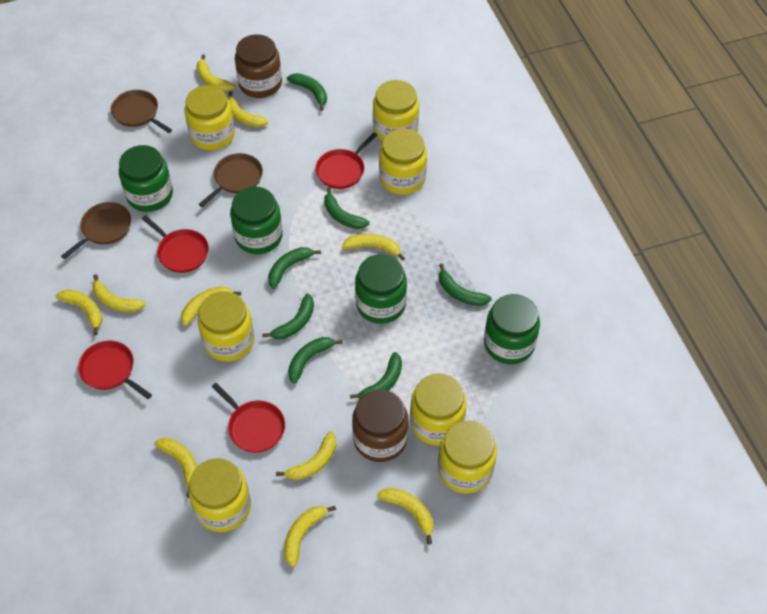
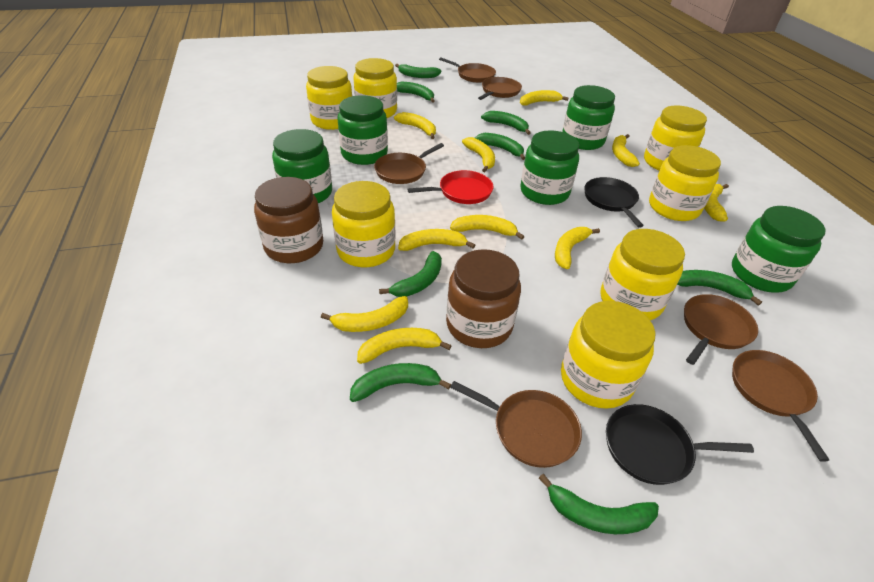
black pan: none = 0 -> [584,177,644,228] [606,404,754,485] = 2
brown pan: [61,202,131,259] [111,90,172,133] [199,153,263,207] = 3 -> [374,143,444,184] [439,57,496,83] [450,381,582,468] [478,77,522,100] [684,294,758,365] [732,350,829,462] = 6
green banana: [262,293,314,339] [268,247,321,289] [287,73,327,111] [288,337,343,384] [324,187,370,229] [350,352,402,399] [439,263,492,306] = 7 -> [350,363,451,402] [379,251,442,297] [395,64,442,78] [397,82,435,103] [475,133,525,160] [481,111,531,135] [539,474,659,534] [677,270,762,305] = 8
green jar: [119,145,173,212] [230,186,283,254] [355,254,407,324] [484,294,540,364] = 4 -> [272,129,332,203] [338,95,388,165] [520,130,579,205] [562,85,615,150] [732,206,826,293] = 5
red pan: [78,341,152,399] [142,215,209,273] [212,383,285,453] [315,132,377,189] = 4 -> [408,170,494,204] = 1

